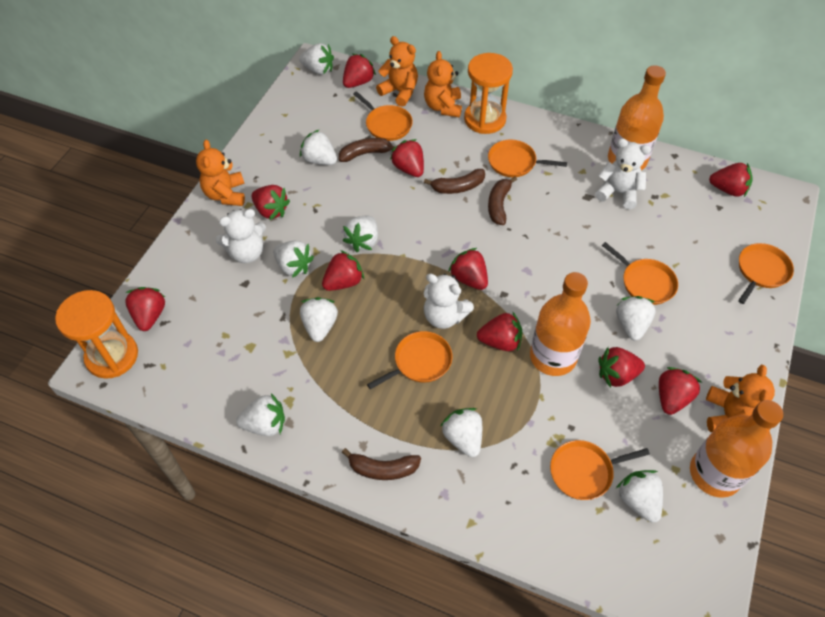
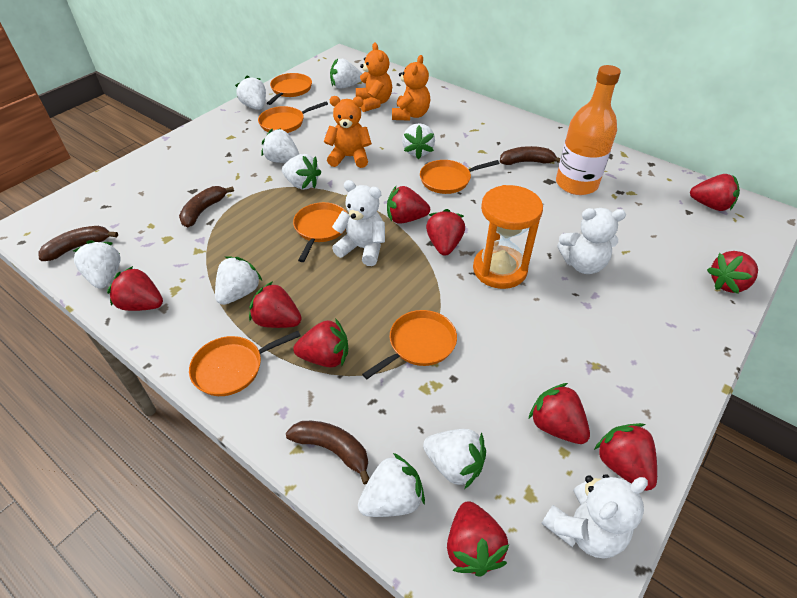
orange bottle: [530,272,591,376] [608,65,666,170] [690,400,783,498] = 3 -> [556,65,621,195] = 1
orange hourglass: [55,290,138,379] [464,53,513,134] = 2 -> [473,185,543,289] = 1
orange teddy bear: [196,139,245,206] [376,36,418,107] [424,51,462,117] [706,365,775,432] = 4 -> [324,96,372,168] [356,43,392,112] [392,55,430,121] = 3

